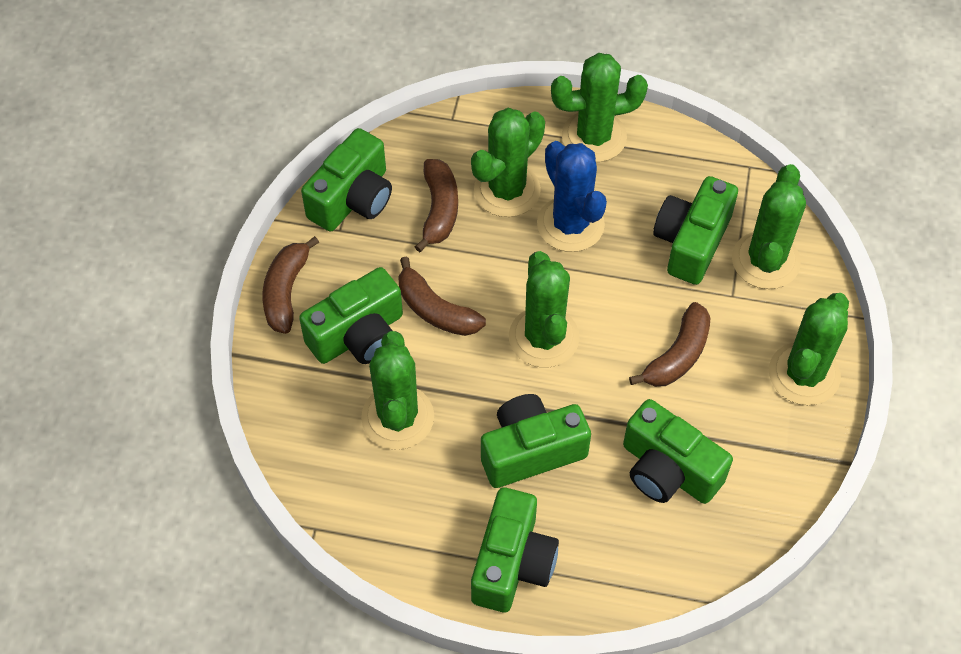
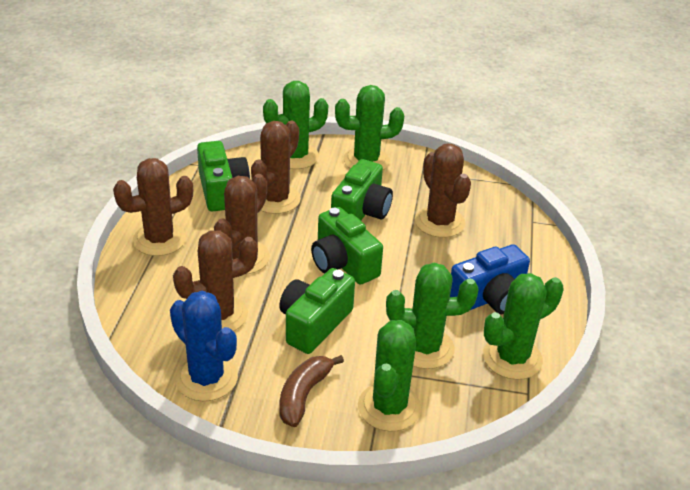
blue camera: none = 0 -> [450,244,530,314] = 1
brown banana: [262,236,319,334] [398,256,486,336] [415,159,458,252] [629,302,711,387] = 4 -> [279,355,344,427] = 1
brown cactus: none = 0 -> [113,158,193,256] [173,230,258,331] [214,174,270,275] [251,121,301,214] [415,144,471,238] = 5
green cactus: [361,331,434,450] [471,108,545,217] [509,251,579,368] [551,53,648,162] [732,164,806,289] [769,293,849,405] = 6 -> [263,81,328,169] [335,85,404,170] [358,320,421,432] [386,263,479,369] [483,273,564,380] = 5
green camera: [299,267,403,364] [301,128,392,232] [471,487,559,612] [481,394,591,488] [623,399,733,504] [653,176,738,285] = 6 -> [197,141,250,212] [279,268,355,354] [311,207,383,284] [331,159,393,221] = 4

